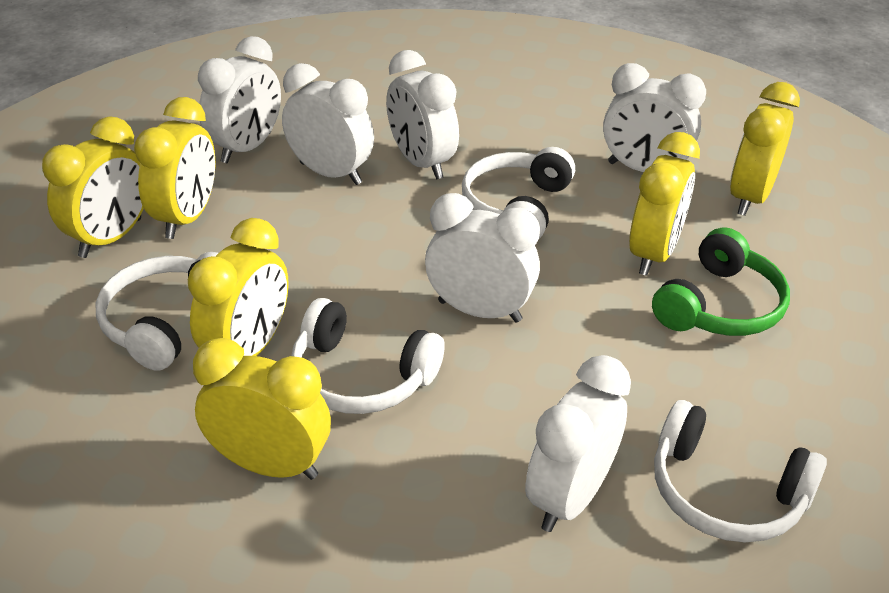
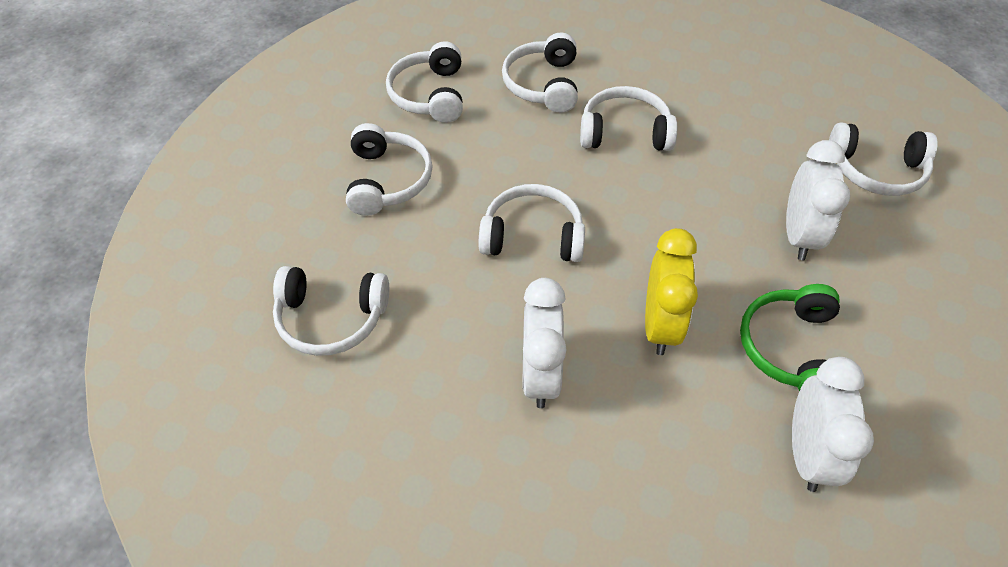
white clock: [198,36,281,163] [282,63,374,185] [386,50,459,179] [425,193,540,323] [525,355,631,532] [603,63,706,172] = 6 -> [522,278,567,408] [786,140,850,260] [792,357,874,492] = 3
white headphones: [96,252,218,371] [291,298,445,414] [462,147,575,239] [654,400,827,542] = 4 -> [273,266,389,356] [346,123,432,216] [386,41,463,123] [479,184,585,262] [502,33,578,113] [580,86,677,151] [829,122,938,196] = 7
yellow clock: [42,116,144,258] [134,97,215,239] [188,218,289,356] [193,338,331,480] [629,132,700,276] [730,82,800,216] = 6 -> [645,228,698,355] = 1

